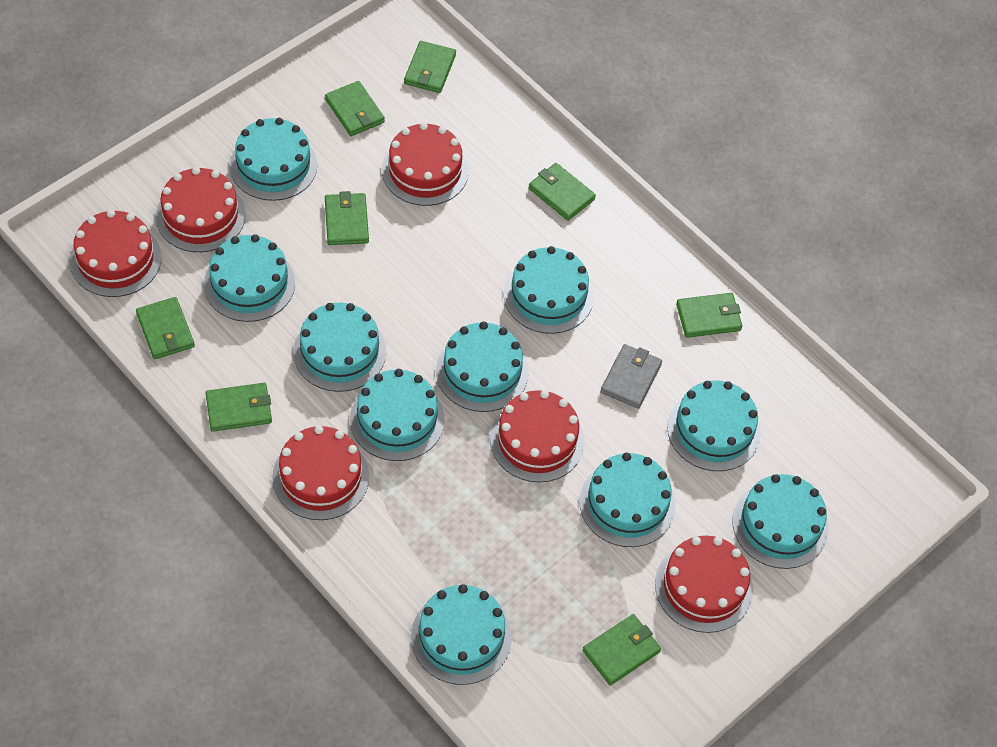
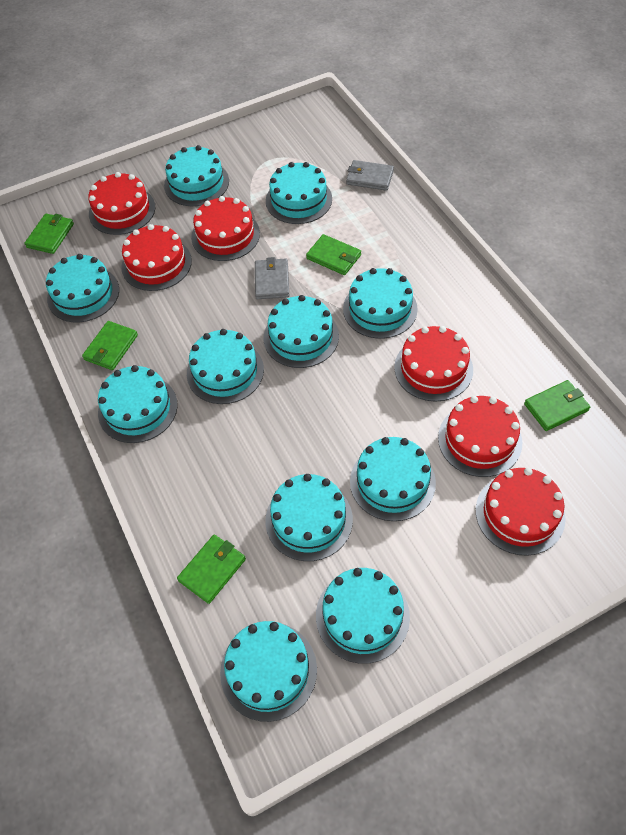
green wallet: [136,297,195,359] [206,383,272,432] [325,81,385,136] [325,191,369,245] [404,41,456,93] [528,163,596,221] [582,614,661,686] [676,293,743,338] = 8 -> [25,213,74,254] [82,321,138,370] [177,534,246,604] [306,234,361,275] [524,380,590,431] = 5
grey wallet: [600,344,662,409] = 1 -> [255,257,289,299] [346,160,394,191] = 2
turquoise cake: [204,234,295,322] [230,118,317,201] [293,302,386,392] [350,369,445,461] [411,584,512,685] [436,322,529,412] [504,246,594,334] [580,453,676,547] [667,380,761,471] [732,474,829,569] = 10 -> [46,254,119,322] [98,365,178,443] [164,145,229,206] [187,329,264,404] [220,621,317,722] [263,295,339,368] [265,474,353,561] [266,162,332,224] [316,568,410,664] [343,268,418,339] [350,437,436,521] = 11

